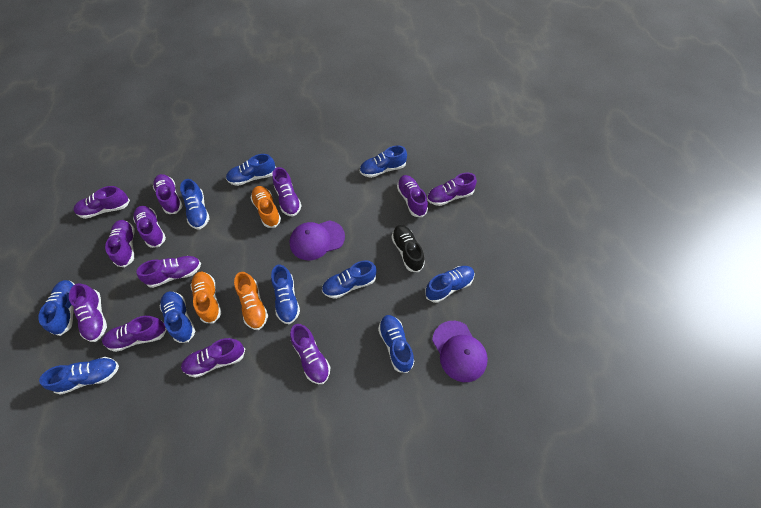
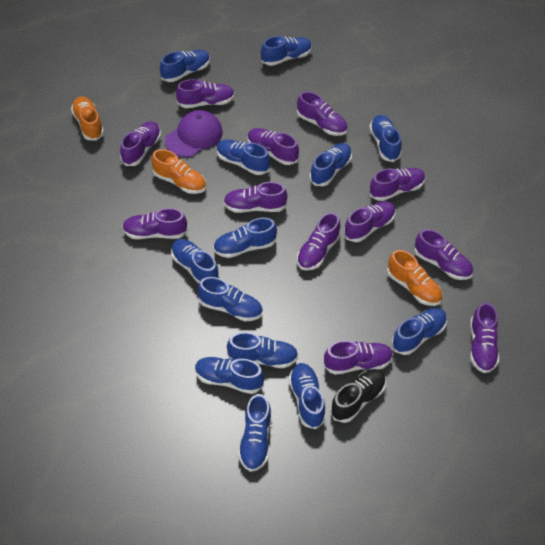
blue shoe: [38,280,75,336] [39,357,119,395] [160,291,195,343] [180,179,210,230] [226,154,276,186] [271,265,300,324] [322,260,377,299] [360,146,407,178] [378,315,414,373] [425,266,475,303] = 10 -> [160,50,210,82] [171,239,219,284] [195,357,264,394] [198,277,263,321] [213,218,277,258] [217,139,270,175] [227,332,298,368] [238,394,271,472] [261,36,312,66] [289,363,326,429] [310,143,352,186] [369,115,402,162] [391,308,447,355] = 13
purple cap: [289,220,345,260] [432,321,488,382] = 2 -> [165,110,223,157] = 1

